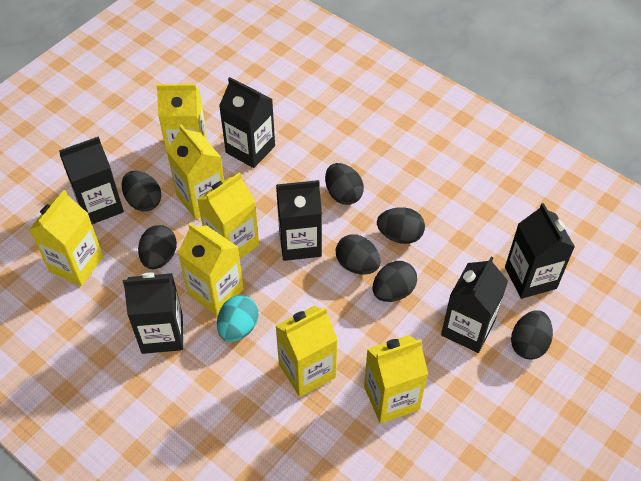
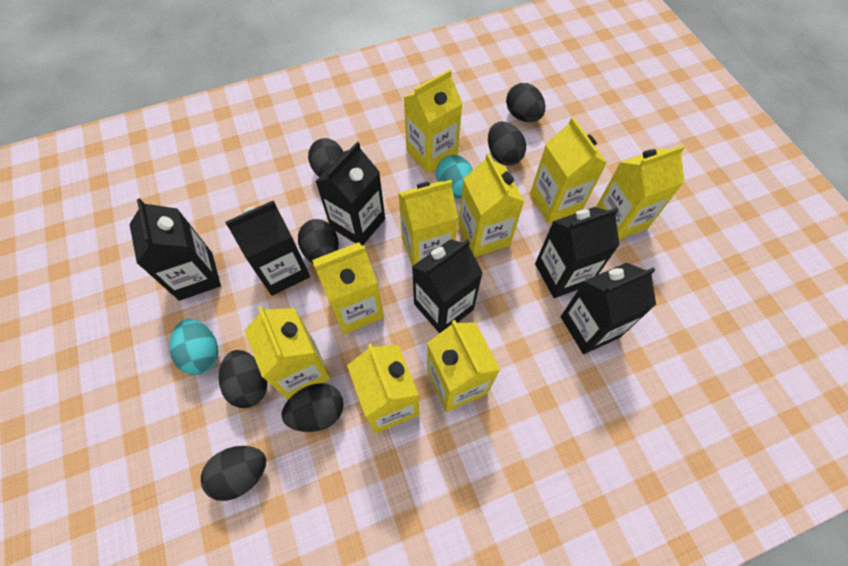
turquoise egg: [217,295,258,342] = 1 -> [169,319,218,375] [436,155,473,198] = 2
yellow carton: [29,190,103,286] [156,84,207,162] [167,124,224,219] [178,223,244,316] [197,172,259,259] [276,306,338,397] [364,335,428,424] = 7 -> [244,306,331,400] [312,242,384,334] [347,344,419,434] [398,180,458,266] [404,69,463,174] [427,320,500,412] [458,153,525,257] [530,117,607,223] [596,145,685,239] = 9

